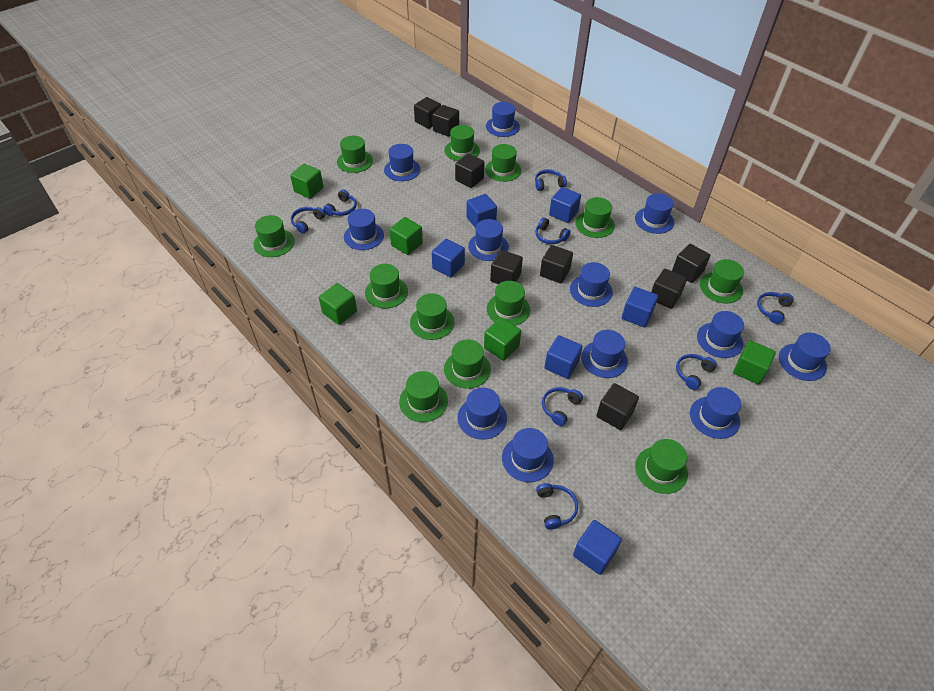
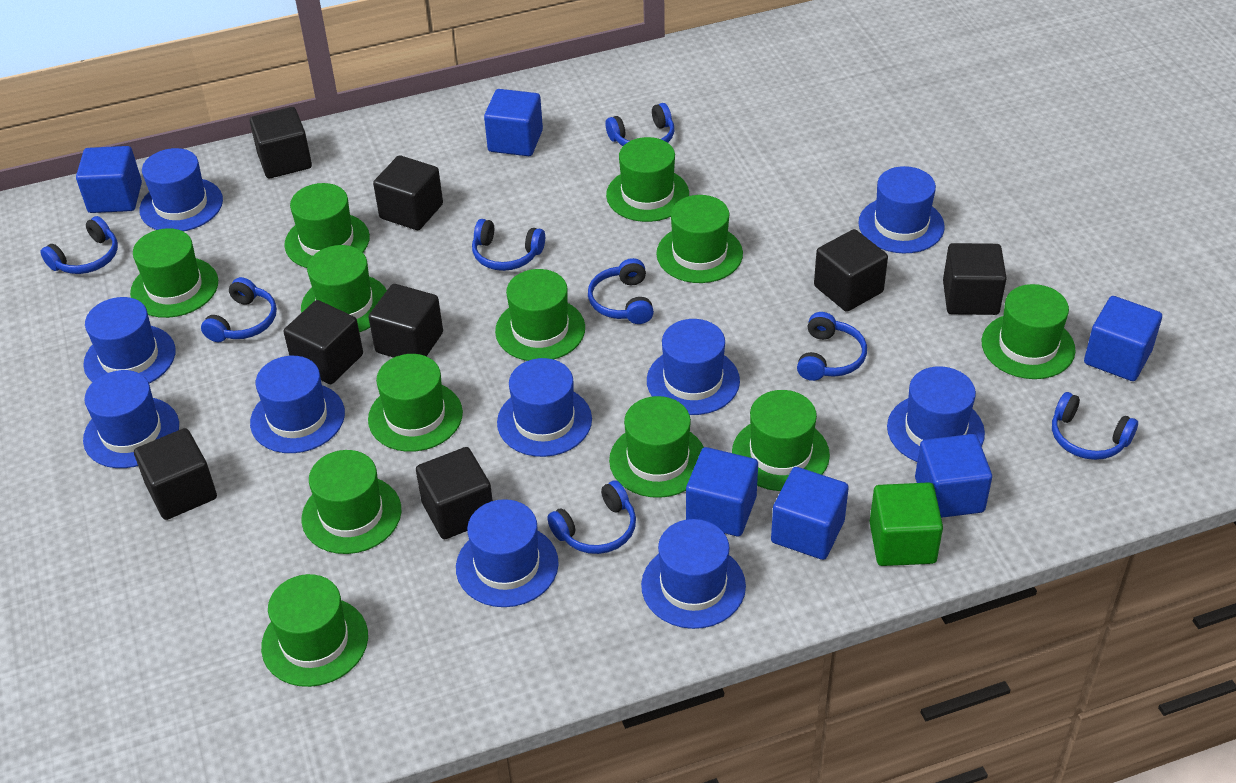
blue hat: [344,209,384,250] [384,144,421,181] [457,388,507,440] [468,219,509,261] [486,102,520,137] [502,428,554,482] [570,262,613,307] [581,330,628,378] [635,193,674,234] [690,387,741,439] [697,311,744,358] [779,333,831,381] = 12 -> [83,297,176,383] [83,370,179,468] [139,148,223,231] [250,356,345,453] [456,499,559,607] [497,358,592,457] [641,519,746,629] [647,319,740,415] [858,166,945,253] [887,366,985,462] = 10
green cube: [290,164,324,199] [319,283,357,325] [389,217,423,255] [484,317,521,361] [733,340,776,384] = 5 -> [869,482,943,566] = 1

